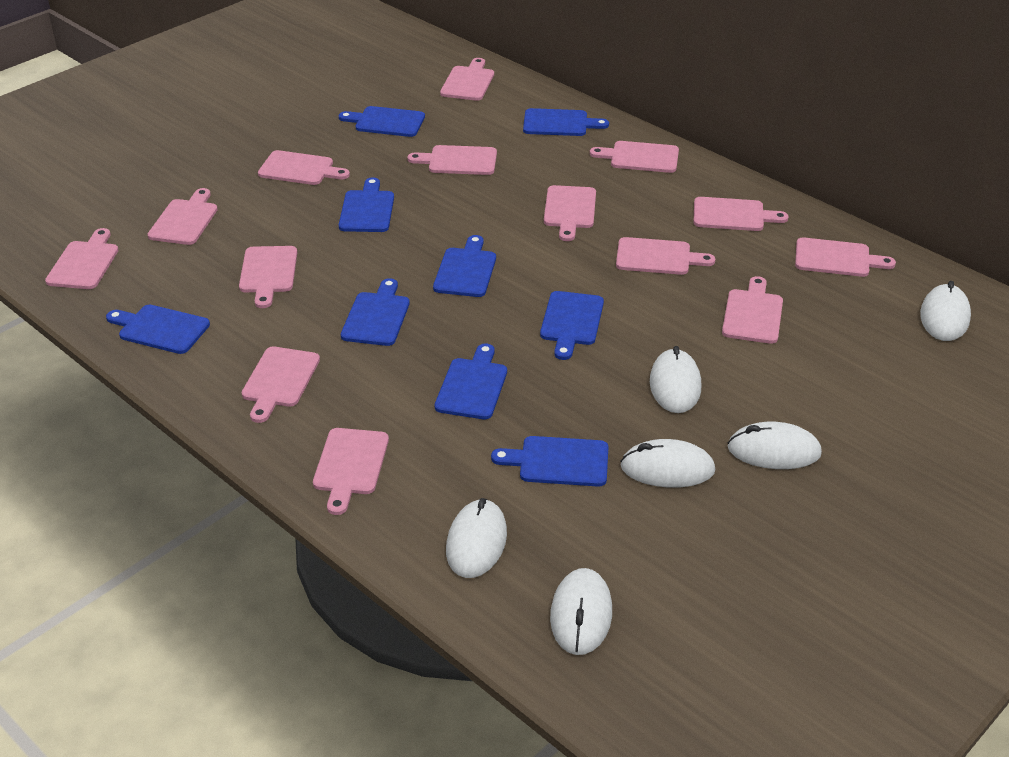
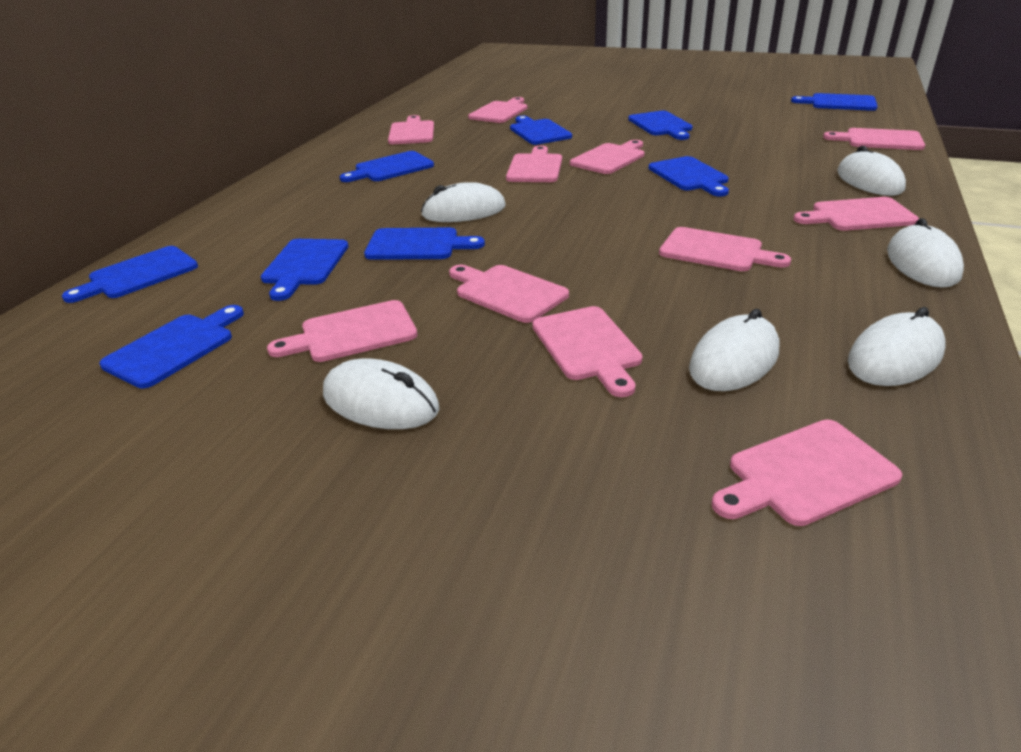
pink cutting board: [45,228,118,289] [147,188,218,245] [239,246,297,308] [241,346,320,423] [258,150,350,185] [313,428,389,515] [407,145,497,175] [440,58,494,101] [544,185,596,241] [590,141,679,173] [616,237,715,275] [694,197,789,231] [722,276,783,344] [795,237,896,277] = 14 -> [267,300,417,362] [388,115,434,144] [449,265,569,323] [468,97,527,123] [506,146,562,182] [532,306,643,397] [570,140,645,174] [659,227,791,271] [712,419,902,526] [793,197,919,231] [823,128,925,150] = 11

